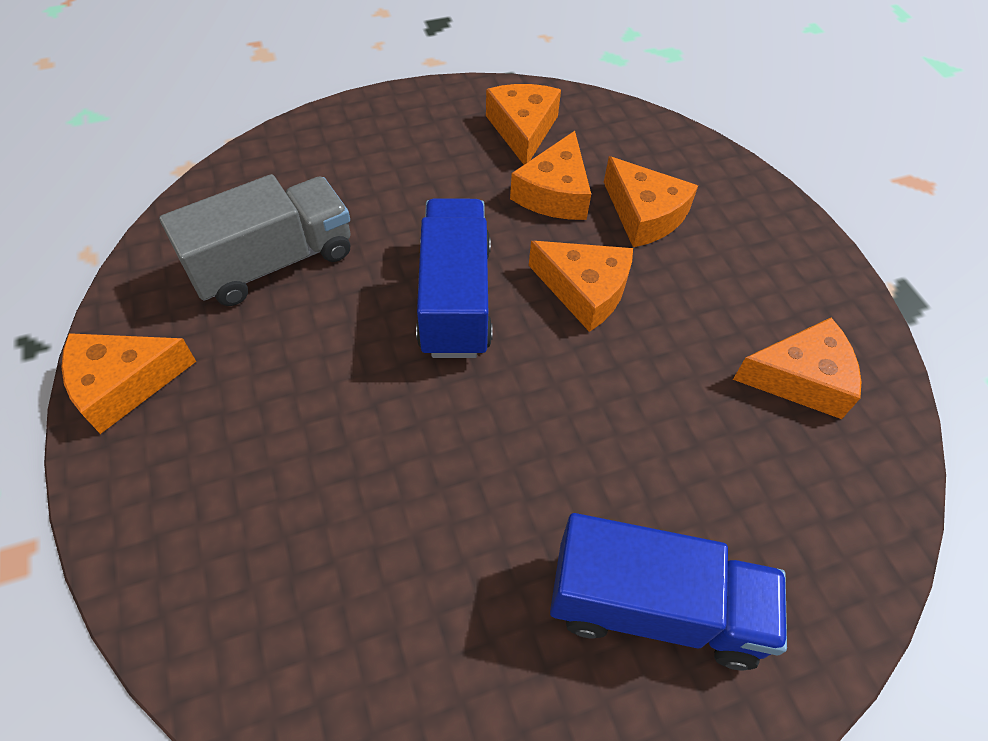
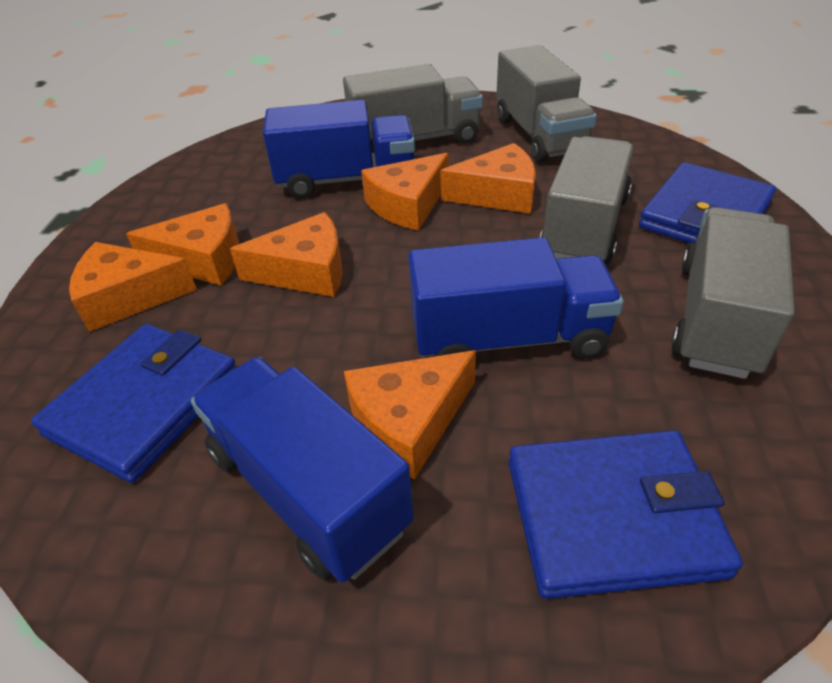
blue truck: [416,198,493,358] [550,513,787,670] = 2 -> [191,357,414,583] [263,100,415,198] [408,237,624,359] = 3
blue wallet: none = 0 -> [31,324,236,483] [509,430,743,599] [639,162,776,243] = 3
grey truck: [159,174,351,306] = 1 -> [343,64,483,153] [496,45,597,162] [540,136,633,265] [671,207,795,379] = 4

